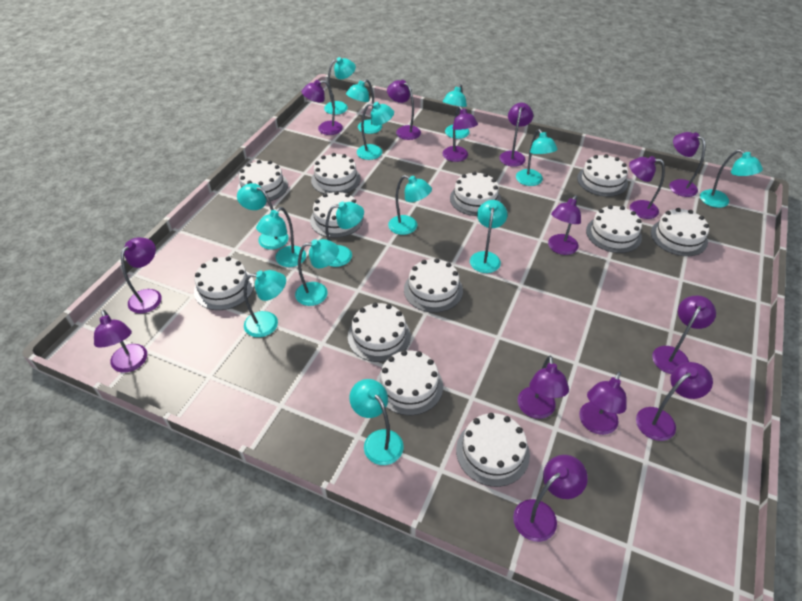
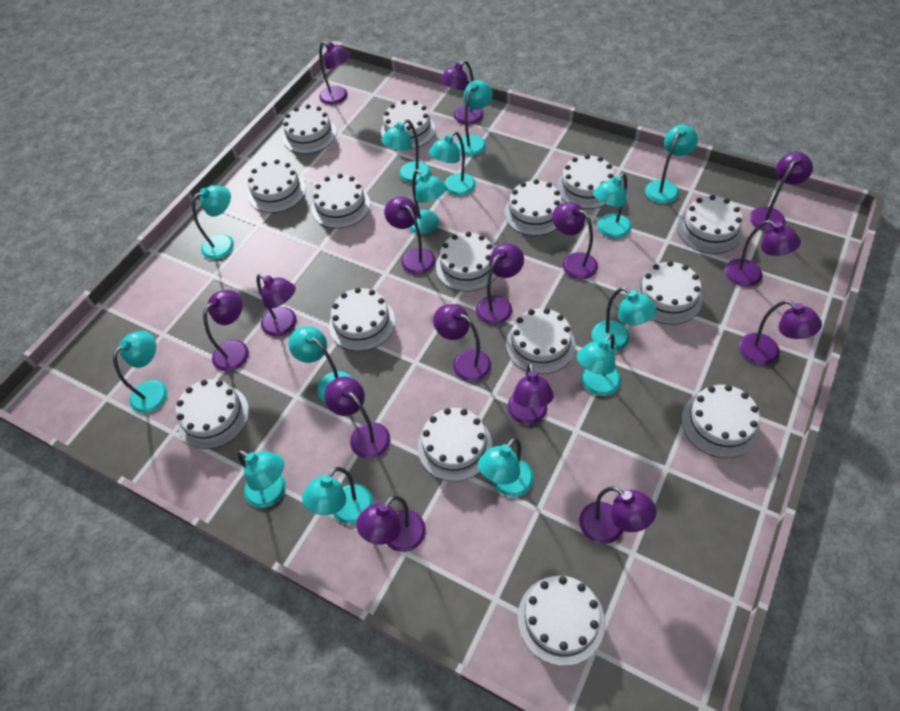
purple lamp: [94,310,147,373] [121,238,162,313] [301,80,343,135] [387,80,421,140] [442,106,478,162] [500,103,533,167] [513,455,588,542] [518,356,569,419] [548,195,581,255] [579,371,627,435] [629,156,665,219] [636,362,713,441] [652,296,716,374] [669,132,705,197] = 14 -> [203,290,249,371] [256,274,297,337] [319,41,351,105] [324,377,390,459] [356,496,426,552] [384,197,436,274] [433,304,491,382] [440,60,484,125] [476,244,524,325] [508,363,554,425] [552,202,598,279] [579,486,656,544] [725,220,801,287] [739,300,822,365] [750,152,813,232] = 15
white cake: [194,256,254,310] [237,160,288,202] [310,191,363,238] [311,153,361,194] [348,303,411,362] [376,350,443,415] [404,258,463,313] [450,171,501,216] [456,413,530,487] [577,154,628,197] [586,205,642,253] [651,208,709,256] = 12 -> [176,379,249,449] [248,160,306,213] [282,104,337,154] [312,174,370,228] [329,288,395,351] [381,100,435,149] [418,408,492,481] [436,231,496,292] [504,179,562,236] [506,308,575,374] [518,576,605,666] [557,154,614,209] [634,261,702,325] [677,195,742,254] [681,385,760,458] = 15

